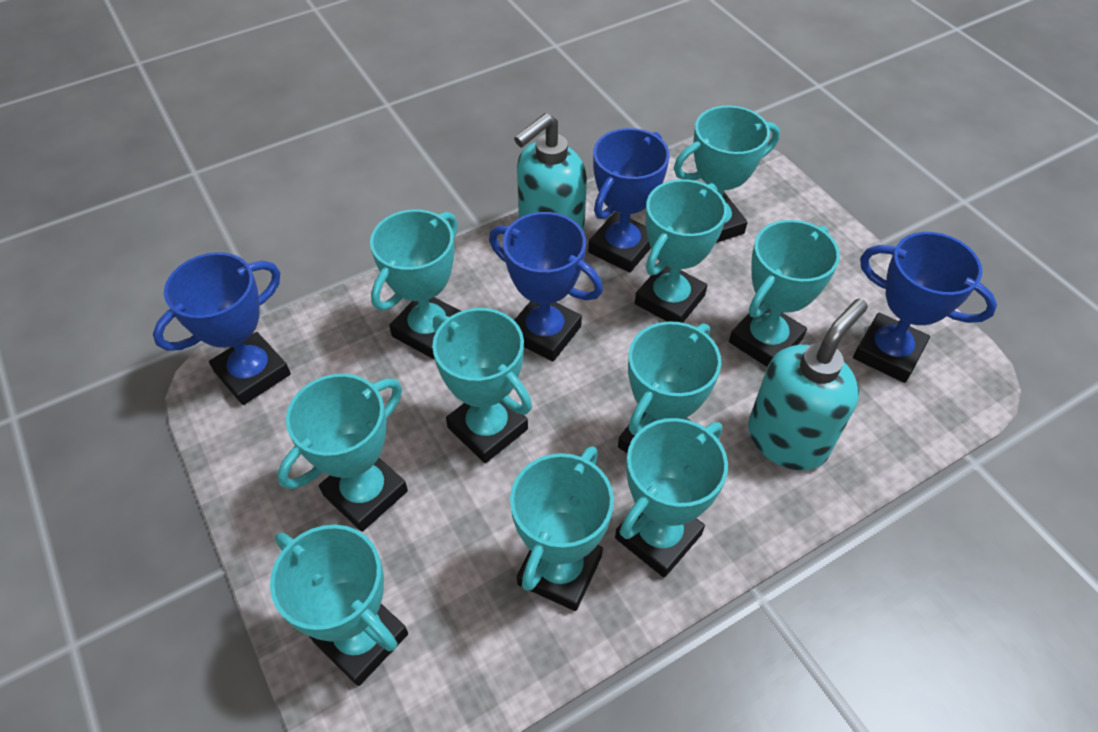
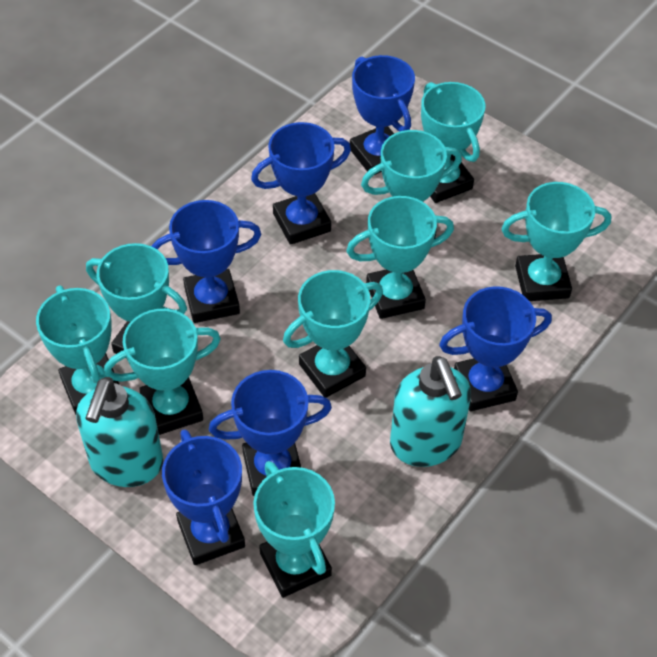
blue trophy: [153,252,291,405] [489,212,603,362] [588,128,670,273] [853,232,997,383] = 4 -> [152,200,261,323] [162,429,245,565] [209,370,332,496] [251,122,351,245] [350,55,415,175] [439,286,552,411] = 6
turquoise trophy: [270,525,408,686] [277,374,408,532] [370,209,461,359] [432,308,532,463] [510,446,614,611] [615,418,728,578] [618,321,721,454] [635,179,727,323] [674,105,780,243] [729,220,840,367] = 10 -> [36,286,120,415] [86,243,187,354] [104,309,221,435] [253,461,335,598] [283,270,383,398] [346,196,454,319] [361,130,462,239] [421,82,485,203] [501,182,611,301] = 9

